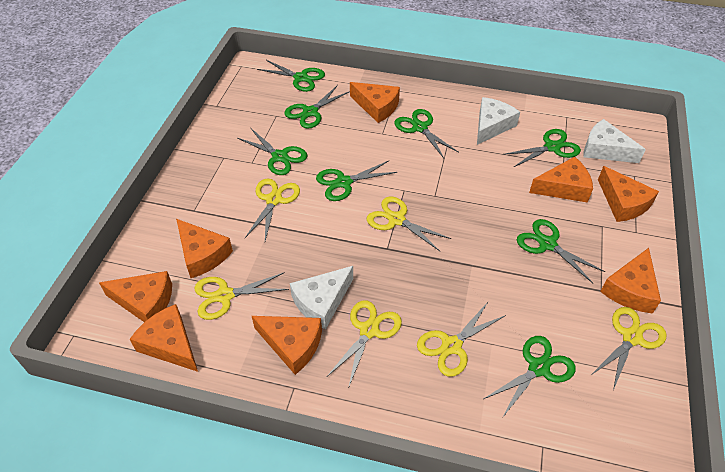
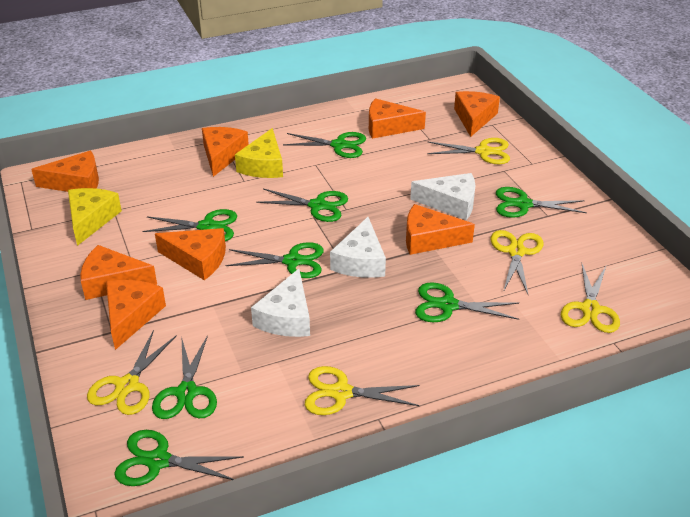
yellow cheese: none = 0 -> [68,188,122,246] [235,128,283,178] = 2
yellow scissors: [194,272,289,320] [245,179,300,241] [327,300,402,389] [366,197,451,251] [417,302,506,377] [591,307,667,390] = 6 -> [87,330,177,415] [305,366,420,415] [427,138,510,164] [490,230,543,294] [561,264,620,333] = 5

